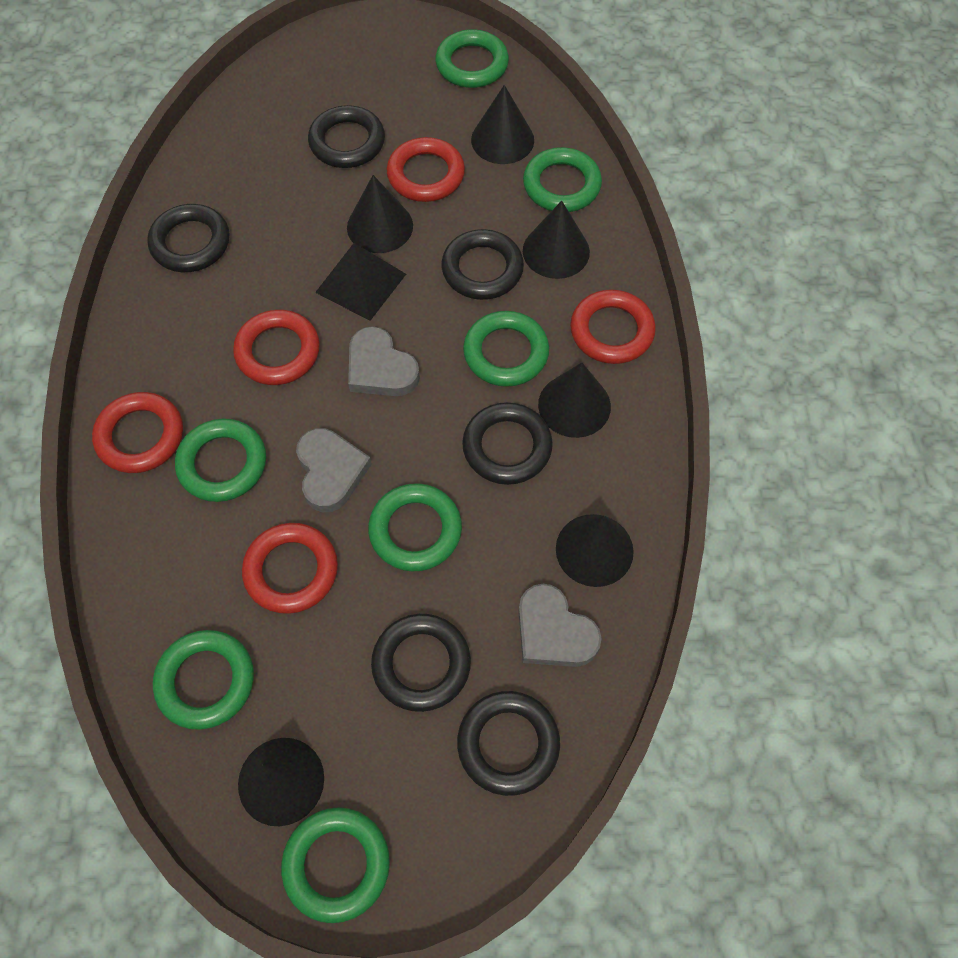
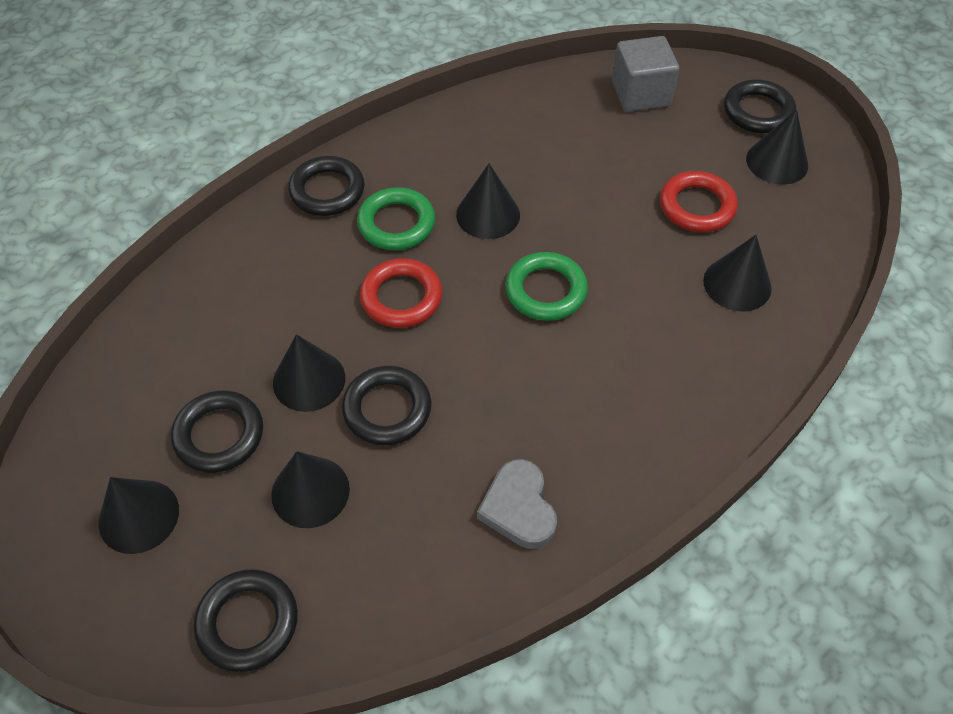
black pyramid: [315,243,406,321] = 1 -> none = 0
black ring: [147,204,230,272] [308,105,385,168] [371,614,471,712] [441,229,524,300] [457,691,560,796] [462,402,553,485] = 6 -> [171,390,263,473] [194,569,298,672] [288,156,365,216] [342,365,432,446] [724,79,796,133] = 5
green ring: [153,630,254,730] [175,418,266,502] [281,807,390,923] [368,483,462,571] [435,29,509,88] [463,311,549,387] [523,147,602,212] = 7 -> [357,187,435,250] [505,252,588,321] = 2
grey cube: none = 0 -> [612,36,679,112] = 1
grey heart: [296,428,372,512] [348,326,420,396] [518,584,602,667] = 3 -> [477,459,557,549] = 1
red ring: [92,392,183,473] [233,310,320,385] [242,523,338,614] [387,137,465,202] [570,289,656,364] = 5 -> [360,258,443,328] [660,171,738,232] = 2

